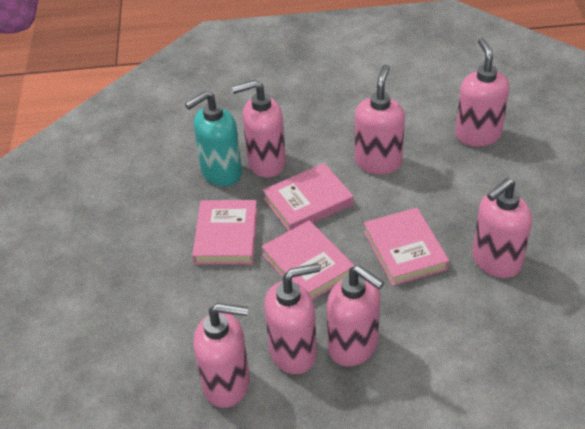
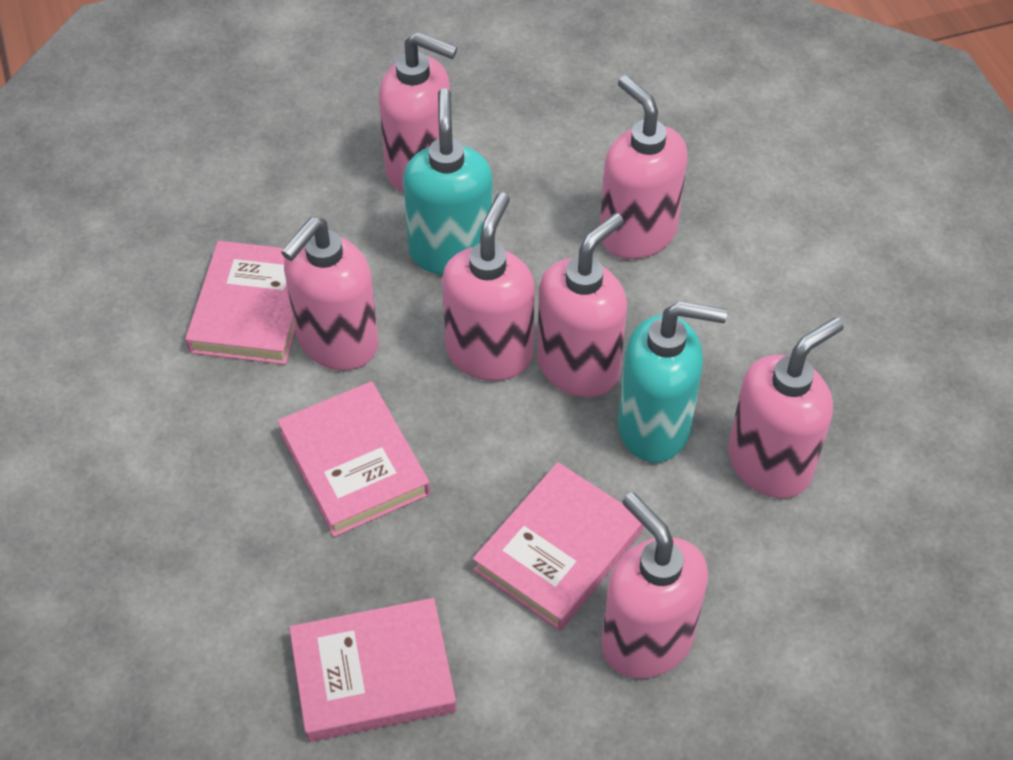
turquoise soap dispenser: [185,90,242,186] = 1 -> [403,88,493,275] [618,301,727,463] = 2

